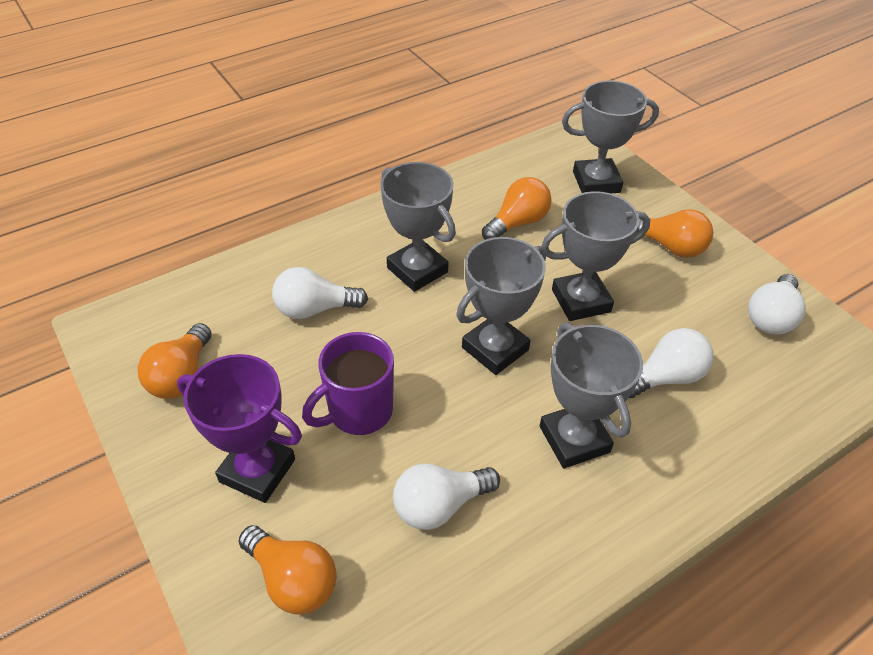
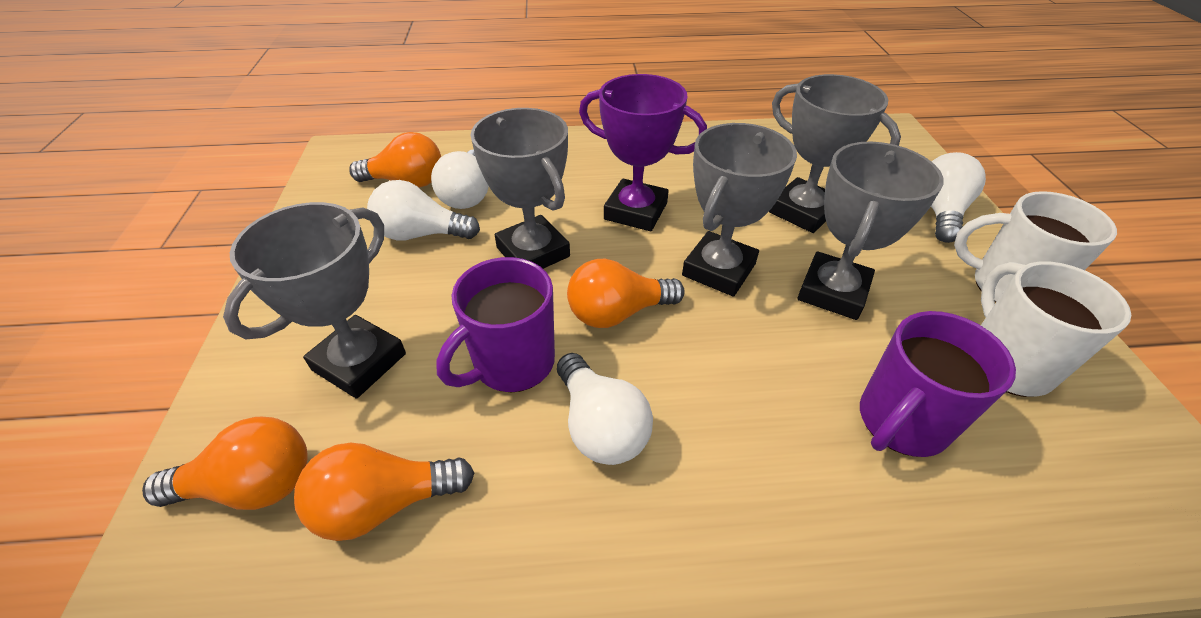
purple mug: [302,332,394,435] = 1 -> [436,257,555,393] [860,311,1016,457] = 2
white mug: none = 0 -> [954,191,1117,303] [981,261,1131,397] = 2

